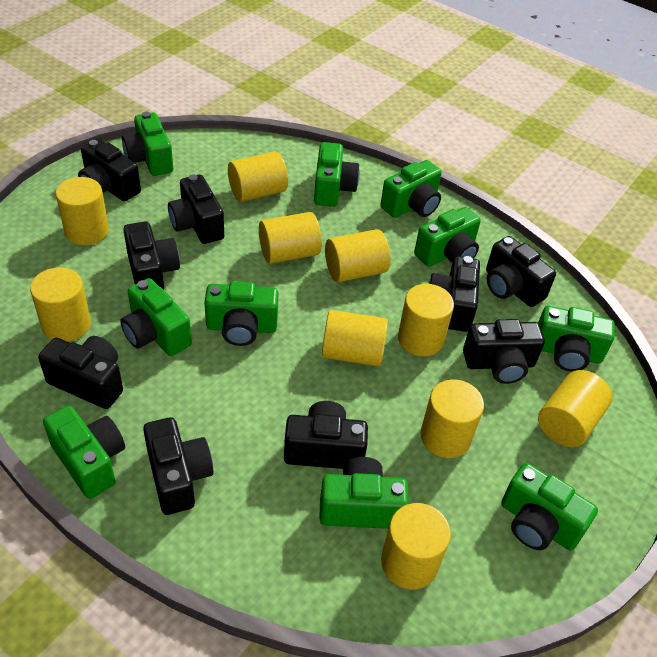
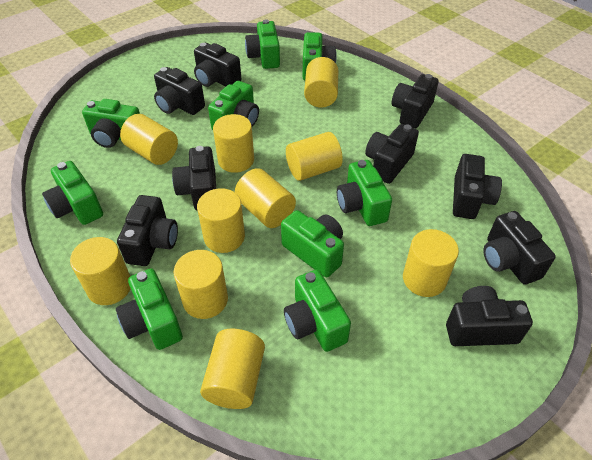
green camera: [43,406,125,499] [120,278,192,356] [122,112,173,176] [205,281,278,346] [314,142,360,207] [319,457,409,529] [381,160,442,218] [414,207,481,267] [501,463,598,550] [538,306,615,372] = 10 -> [42,161,103,225] [82,99,140,148] [116,268,183,350] [208,81,259,130] [245,19,280,69] [281,210,344,277] [284,270,351,352] [303,32,337,81] [337,160,392,226] = 9

